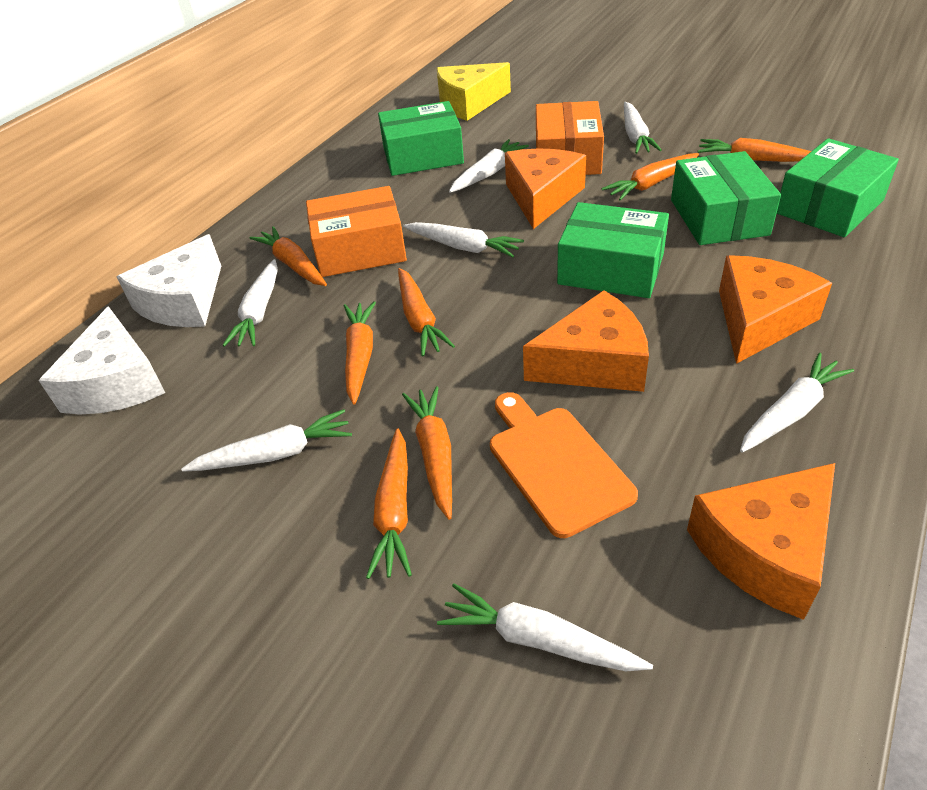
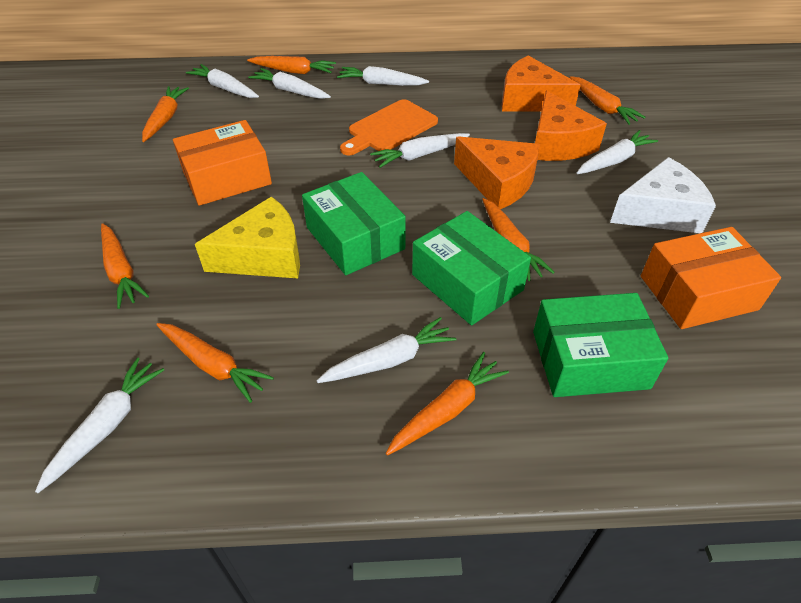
green box: [378,101,464,176] [557,202,669,298] [671,151,781,245] [776,138,899,237] = 4 -> [302,172,406,275] [412,211,531,325] [533,293,668,397] = 3
orange cheese: [505,148,586,229] [523,290,649,392] [687,463,835,620] [719,255,832,364] = 4 -> [454,136,540,209] [502,55,581,112] [535,91,607,161] = 3
white cheese: [39,306,165,415] [117,234,221,327] = 2 -> [610,157,716,233] = 1

